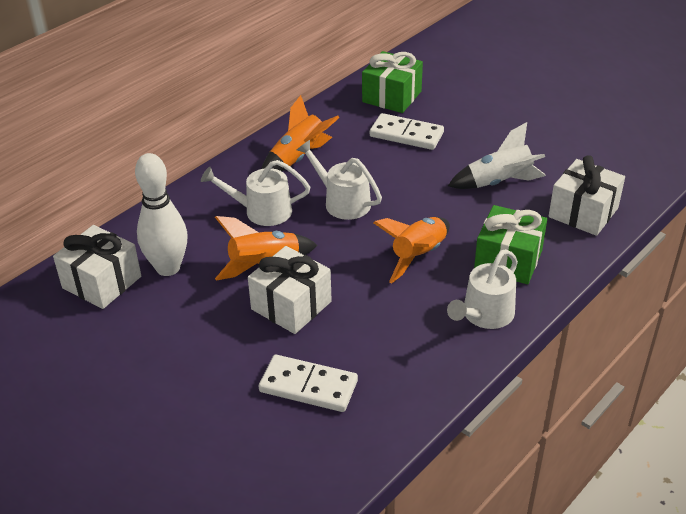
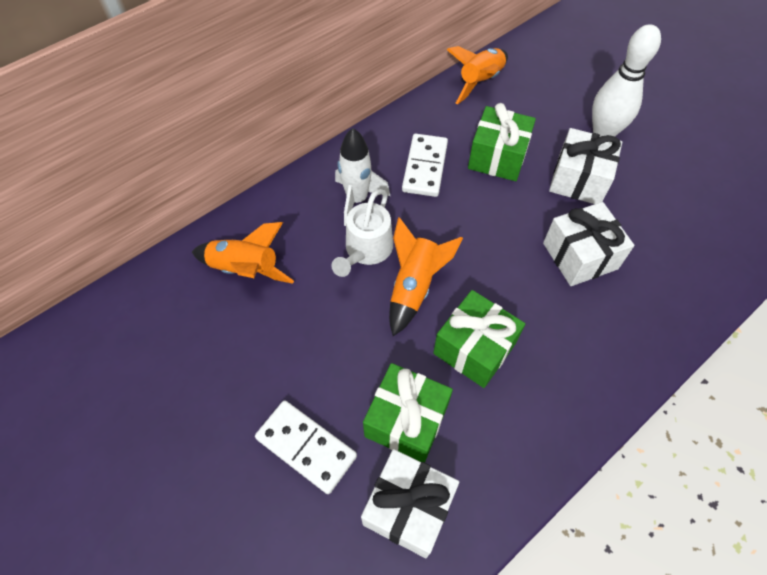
green gift: [362,51,423,113] [474,205,547,284] = 2 -> [363,363,453,463] [433,290,525,388] [468,103,536,181] = 3
white watering can: [201,160,310,226] [297,140,382,220] [447,249,518,329] = 3 -> [332,189,393,277] = 1

